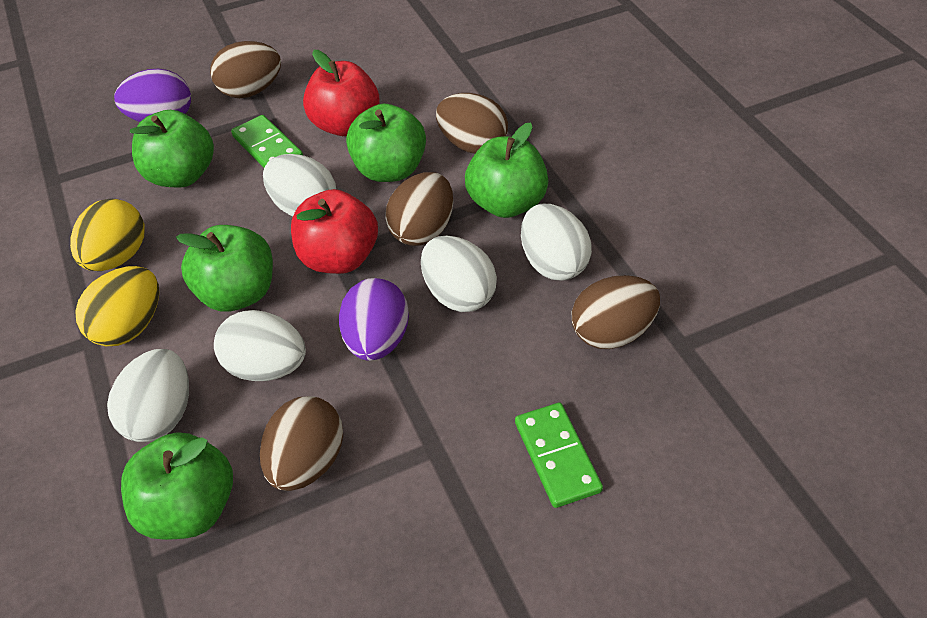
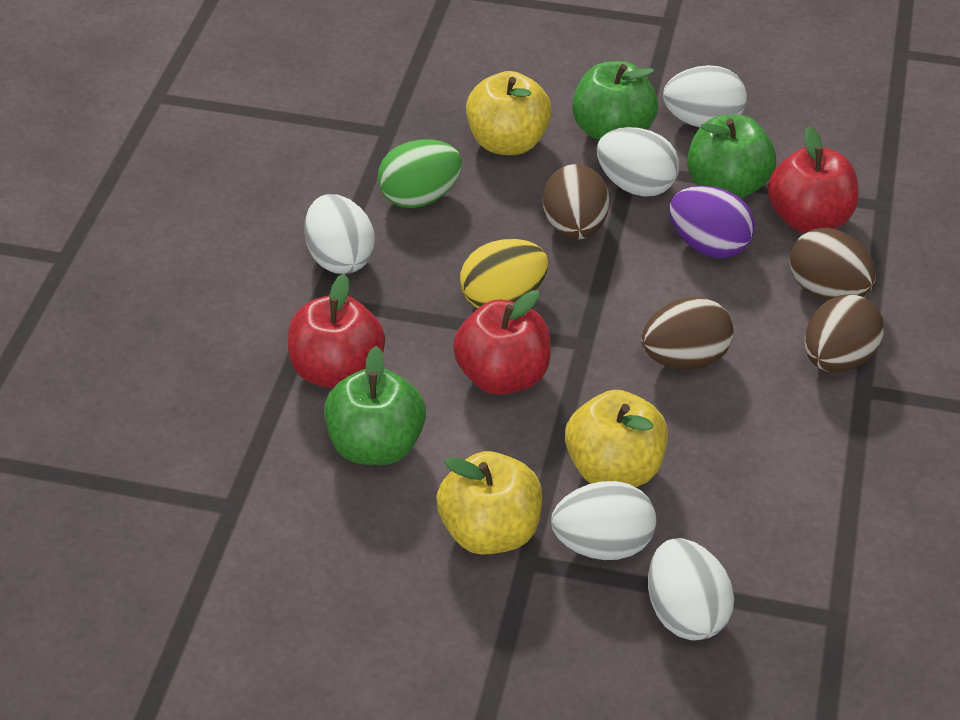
brown egg: [210,41,281,98] [260,396,343,491] [385,172,453,246] [436,93,508,154] [571,275,660,349] = 5 -> [543,164,609,240] [641,297,733,369] [790,228,876,300] [805,295,884,372] = 4
green apple: [121,432,233,540] [130,110,214,188] [176,225,273,312] [346,104,426,182] [465,122,548,218] = 5 -> [324,346,426,465] [572,61,658,140] [687,115,776,199] = 3
green domino: [231,115,303,168] [515,403,603,508] = 2 -> none = 0
green egg: none = 0 -> [378,140,462,208] = 1
purple egg: [114,69,191,122] [339,278,409,361] = 2 -> [670,186,755,258] = 1
red apple: [291,189,378,274] [303,50,379,136] = 2 -> [288,274,385,388] [453,290,551,395] [768,126,858,233] = 3
yellow apple: none = 0 -> [436,451,542,555] [466,71,552,155] [565,390,668,487] = 3
yellow egg: [70,199,144,271] [75,266,159,346] = 2 -> [460,239,548,308] = 1

